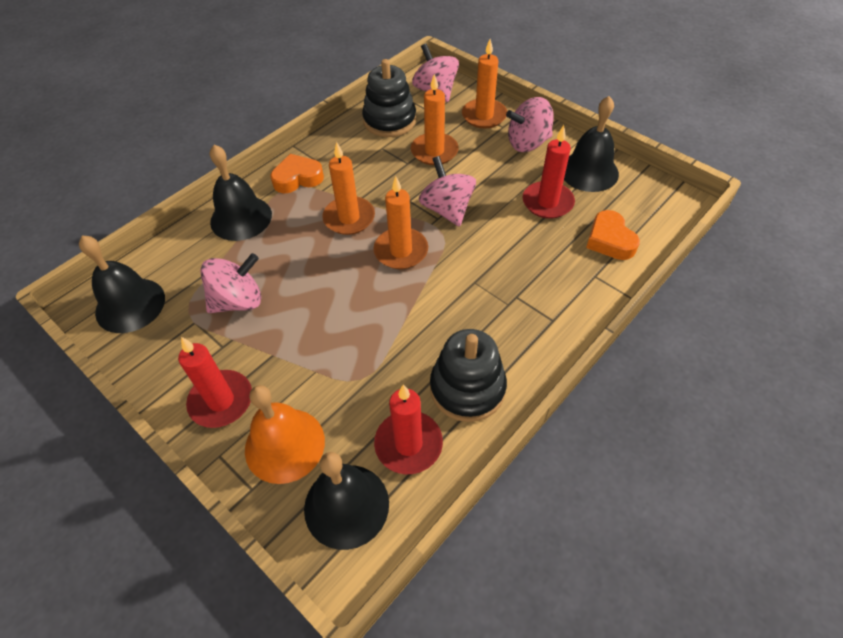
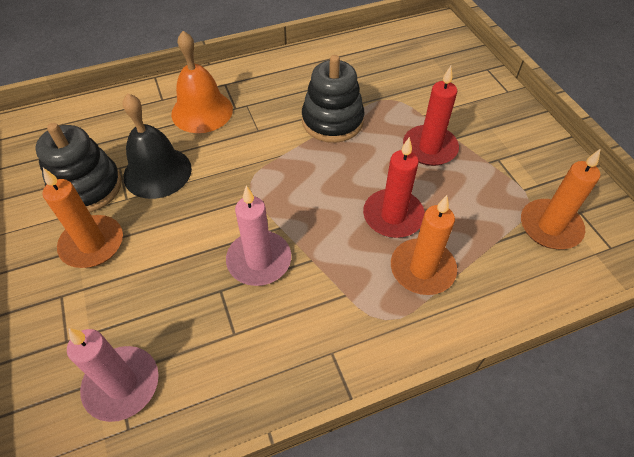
black bell: [79,236,165,333] [210,145,272,241] [304,452,389,550] [564,96,619,192] = 4 -> [122,93,192,199] = 1
orange candle: [322,142,375,235] [373,176,428,269] [411,74,459,165] [462,39,507,128] = 4 -> [43,168,123,268] [391,195,457,295] [521,149,600,249] = 3
orange heart: [271,154,324,193] [586,210,640,260] = 2 -> none = 0
pink candle: none = 0 -> [67,328,159,422] [226,186,291,286] = 2
pink spinning top: [200,253,261,313] [412,43,459,102] [419,156,476,227] [506,97,554,152] = 4 -> none = 0
red candle: [178,337,252,428] [374,385,443,474] [523,125,575,219] = 3 -> [363,137,425,238] [403,66,459,166] = 2

